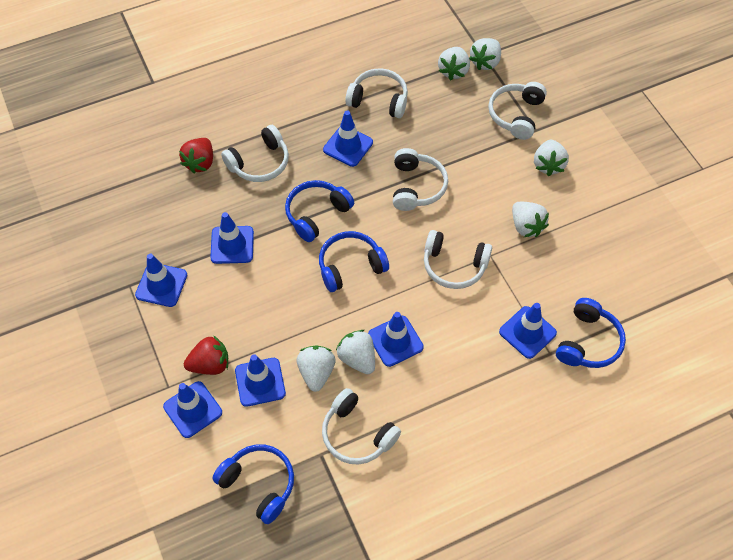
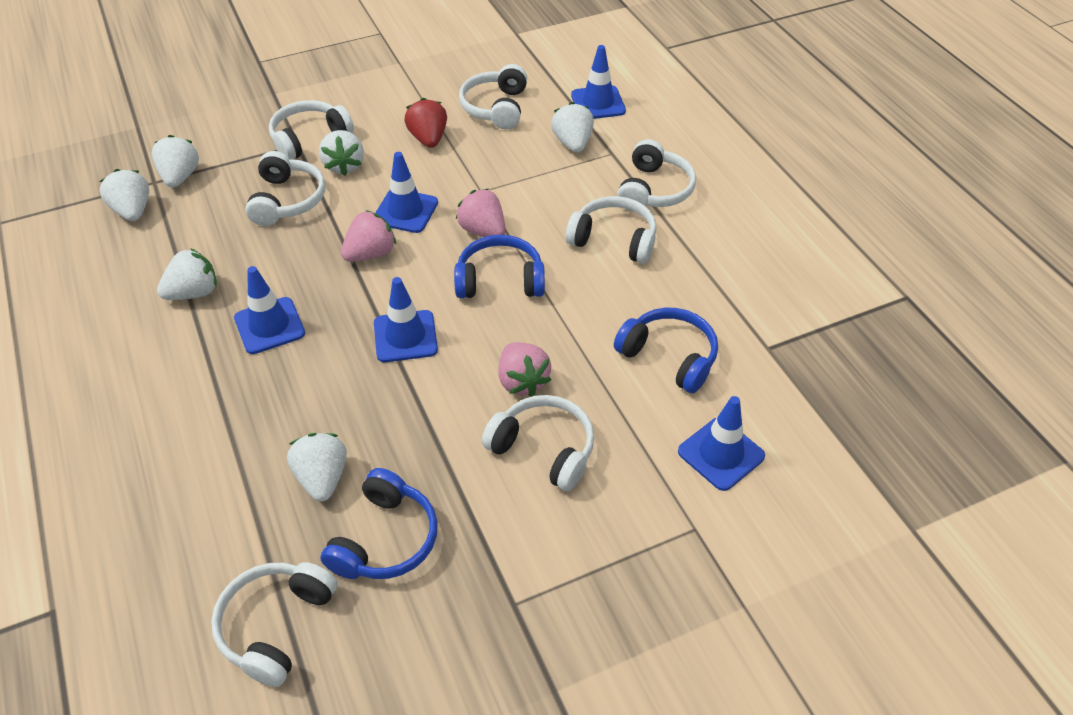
blue headphones: [213,444,294,524] [285,180,354,242] [319,231,389,292] [556,298,626,368] = 4 -> [320,468,438,579] [454,235,545,298] [614,308,718,393] = 3
blue traffic cone: [135,254,187,307] [163,381,222,438] [210,212,254,264] [235,354,286,407] [323,111,373,167] [368,312,424,367] [499,303,557,359] = 7 -> [234,266,305,354] [374,277,438,362] [375,152,438,233] [571,45,626,119] [678,396,765,491] = 5
pink strawberry: none = 0 -> [341,210,396,262] [456,189,505,237] [498,342,551,397] = 3
red strawberry: [179,138,213,173] [184,335,228,375] = 2 -> [404,98,447,148] = 1
white headphones: [221,125,289,182] [322,388,401,464] [345,68,408,118] [393,148,448,211] [424,230,492,289] [488,82,547,140] = 6 -> [211,562,337,687] [245,151,325,226] [269,100,354,160] [459,64,527,130] [482,395,594,491] [566,196,657,264] [617,139,696,212] = 7

